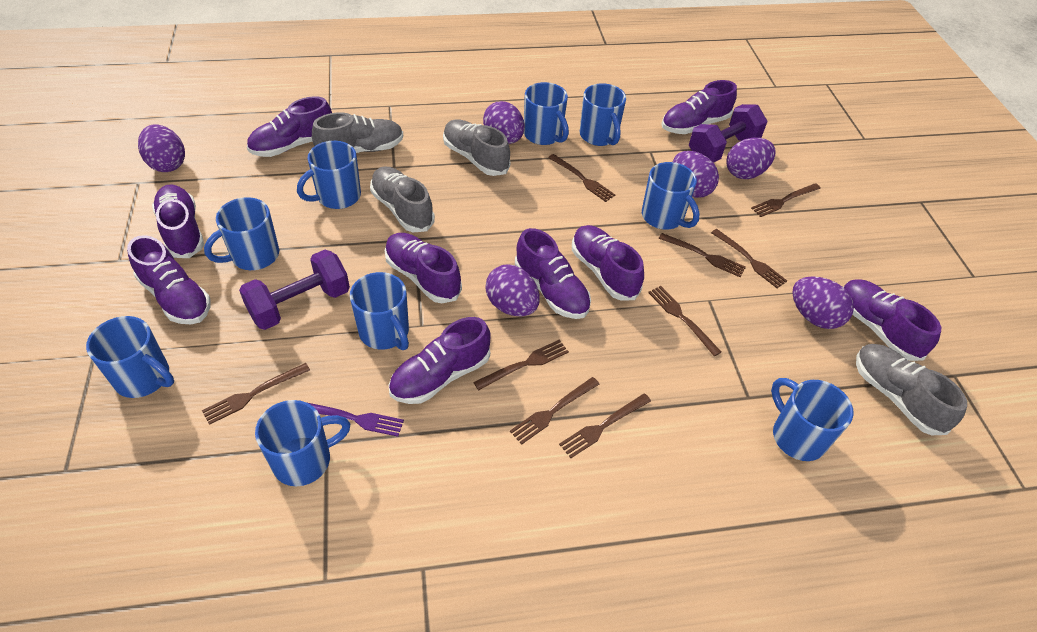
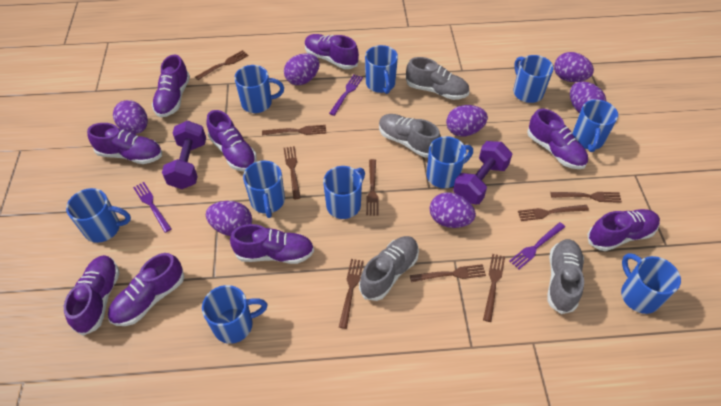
blue mug: [86,316,174,398] [204,197,279,270] [255,400,350,486] [297,141,361,209] [350,272,409,350] [524,82,569,145] [580,83,626,146] [642,162,700,230] [771,378,854,461] = 9 -> [66,188,131,243] [202,285,267,344] [234,65,284,113] [243,161,285,218] [323,166,365,219] [365,45,398,94] [427,136,473,188] [513,55,553,103] [572,100,618,152] [621,253,681,314] = 10
purple egg: [138,124,185,172] [483,101,524,144] [485,264,540,316] [673,151,719,198] [726,138,776,179] [792,276,854,329] = 6 -> [113,100,148,134] [206,201,252,236] [284,53,320,85] [430,192,476,228] [446,105,488,137] [554,52,594,82] [570,81,606,113] = 7
purple fork: [306,402,404,437] = 1 -> [133,182,171,233] [329,74,363,116] [510,222,565,269] = 3

